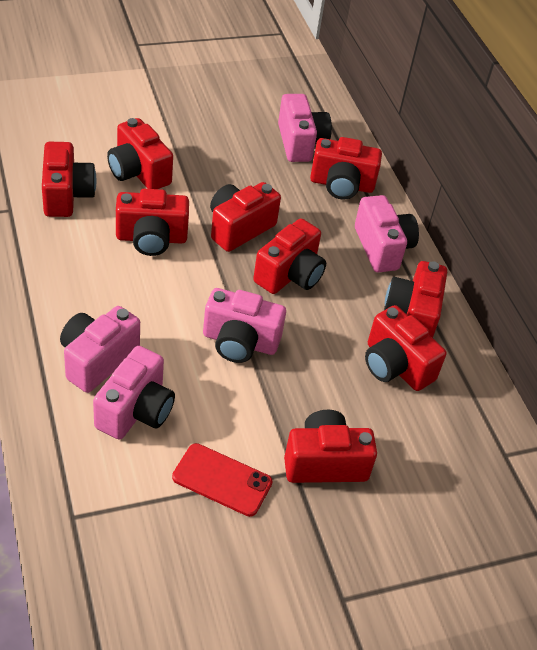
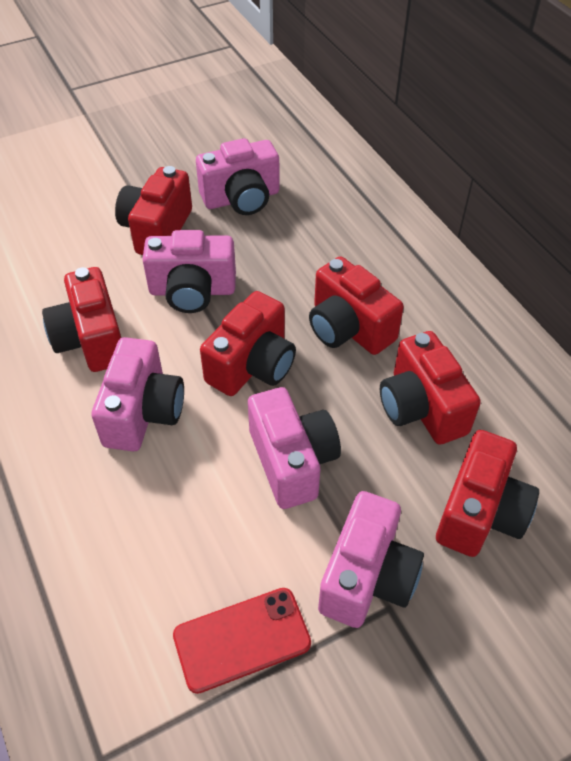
red camera: [42,142,96,217] [107,118,173,189] [116,189,189,256] [210,182,281,252] [253,218,326,294] [284,410,377,483] [310,137,382,200] [365,305,446,391] [384,261,447,338] = 9 -> [42,267,121,372] [115,166,192,255] [200,291,296,396] [309,256,404,355] [380,331,481,445] [436,430,539,557] = 6

